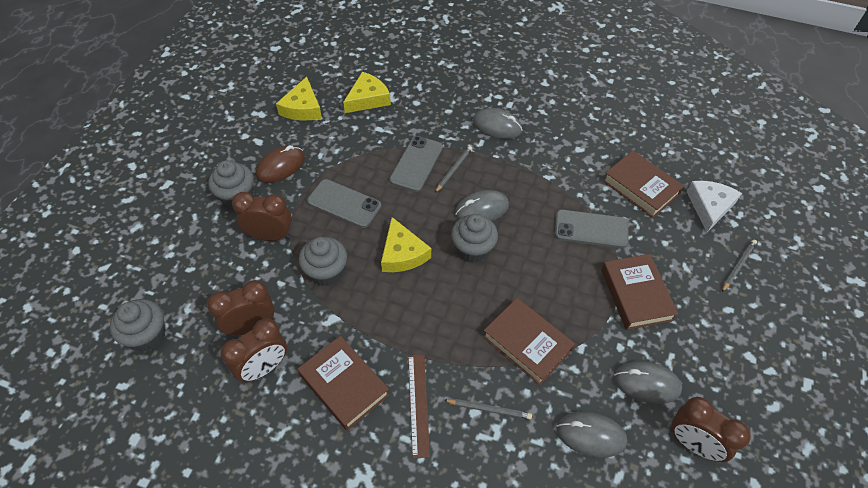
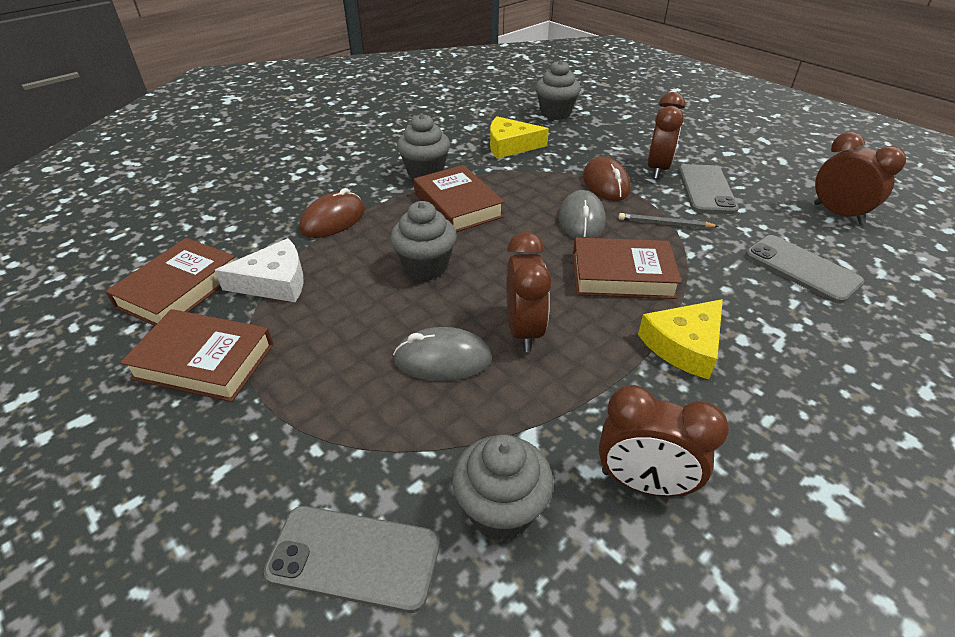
brown mouse: [256,145,305,183] = 1 -> [299,188,365,238] [583,157,631,201] = 2
brown ruler: [408,354,430,458] = 1 -> none = 0
grey mouse: [455,190,509,221] [473,108,523,139] [556,412,628,458] [614,361,682,404] = 4 -> [393,327,492,381] [559,190,605,239] = 2
grey pencil: [435,146,472,193] [444,399,532,419] [722,240,757,292] = 3 -> [619,213,719,228] = 1
yellow cheese: [276,77,322,121] [343,72,391,113] [381,217,431,272] = 3 -> [490,116,549,159] [638,299,723,379] = 2

